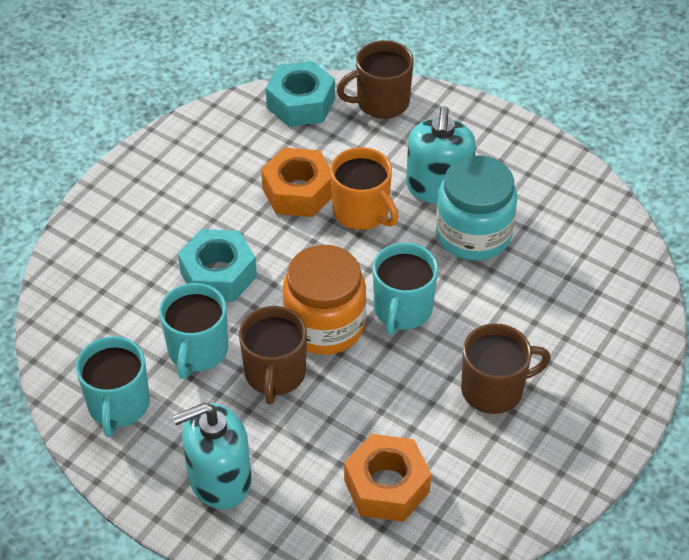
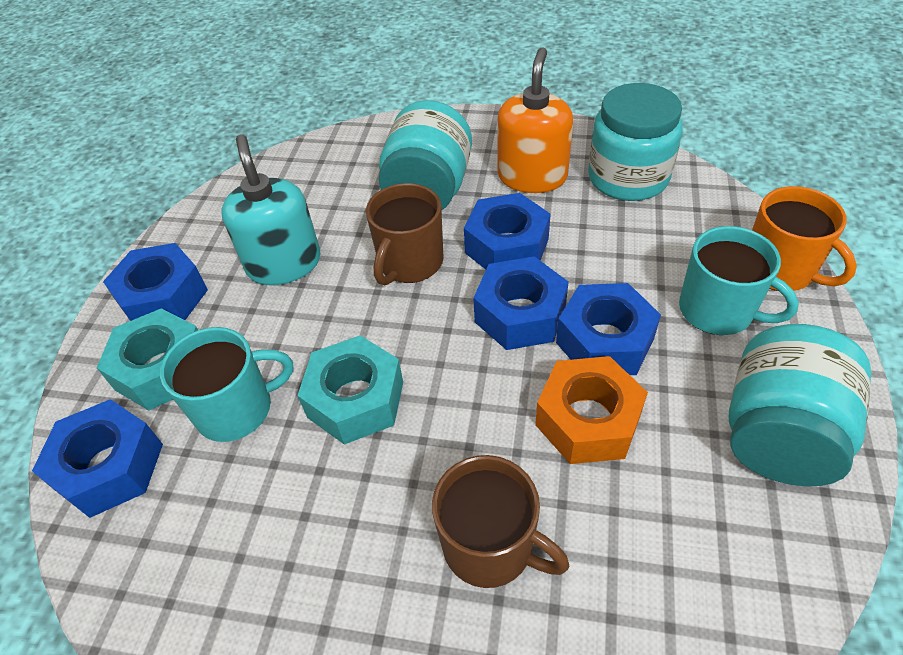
blue nut: none = 0 -> [32,399,163,518] [103,243,208,321] [464,193,551,269] [473,256,569,350] [556,283,661,375] = 5
brown mug: [239,306,307,404] [337,40,414,119] [461,323,551,414] = 3 -> [366,183,443,285] [432,455,569,588] = 2
orange jar: [283,245,366,355] = 1 -> none = 0
orange nut: [261,148,332,217] [344,434,431,522] = 2 -> [535,356,648,464] = 1
orange soap dispenser: none = 0 -> [497,47,573,193] = 1
turquoise jar: [436,155,517,260] = 1 -> [379,100,472,210] [588,83,683,201] [729,324,871,486] = 3
turquoise mug: [76,336,150,437] [159,283,228,379] [373,243,438,335] = 3 -> [160,327,293,442] [679,226,799,335] = 2
turquoise soap dispenser: [172,403,252,509] [406,106,476,204] = 2 -> [221,134,321,285] = 1

